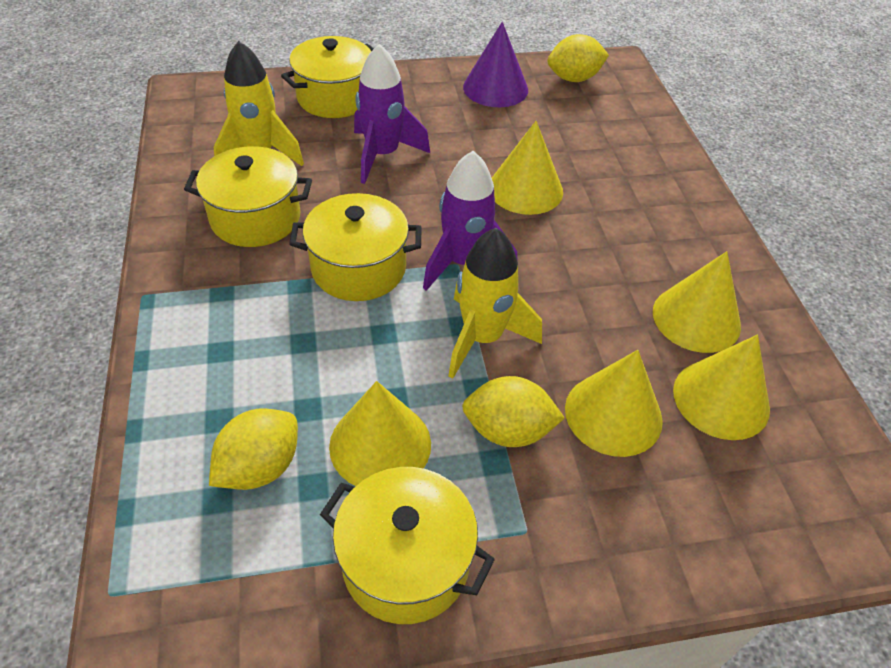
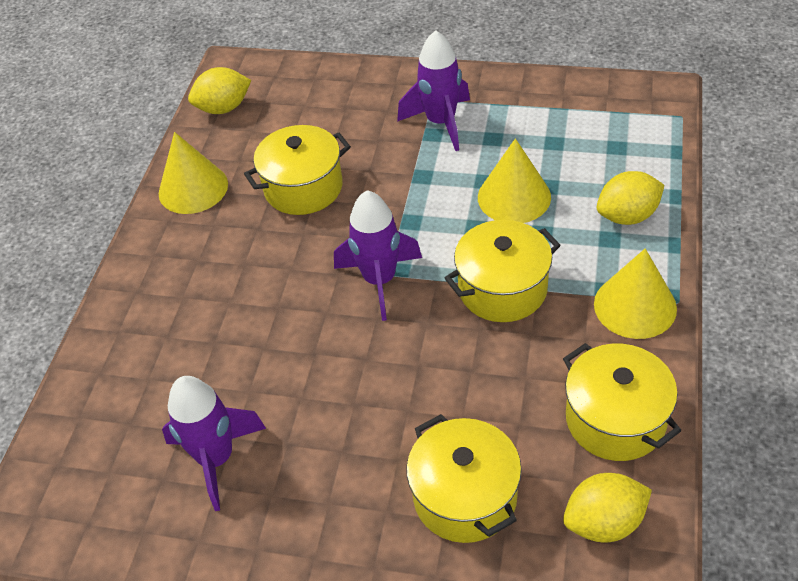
purple cone: [463,22,528,107] = 1 -> none = 0
purple rocket: [354,44,430,184] [423,151,517,291] = 2 -> [162,376,266,511] [334,190,422,321] [397,30,470,151] = 3
yellow cone: [329,381,431,486] [492,121,563,215] [565,350,663,457] [653,251,741,353] [673,335,770,440] = 5 -> [159,132,228,214] [478,138,551,223] [594,248,677,339] = 3
yellow rocket: [214,41,304,166] [448,228,542,379] = 2 -> none = 0

